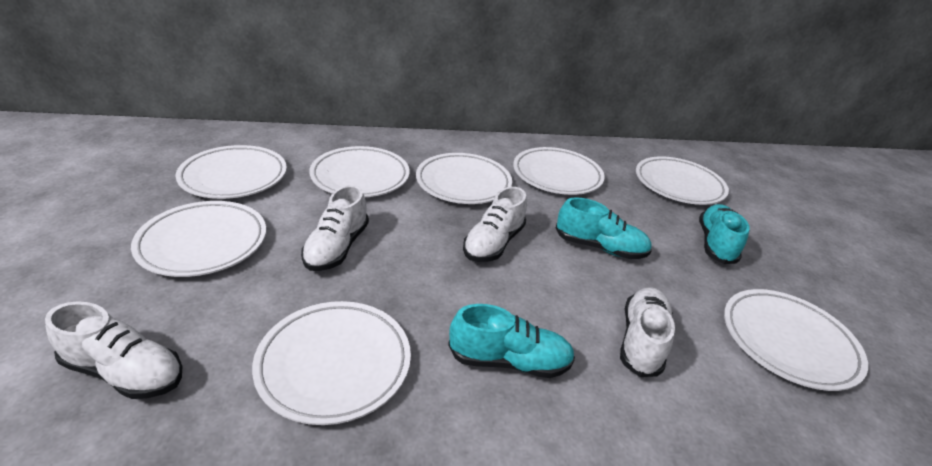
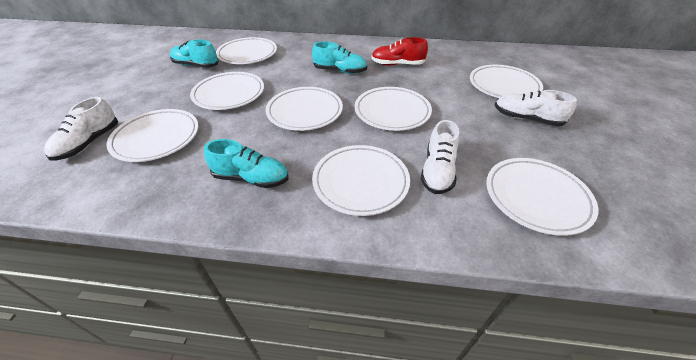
red shoe: none = 0 -> [372,37,428,65] = 1
white shoe: [45,301,183,399] [301,185,369,271] [463,187,527,262] [620,287,675,377] = 4 -> [44,97,118,161] [421,120,459,194] [495,90,577,126] = 3

